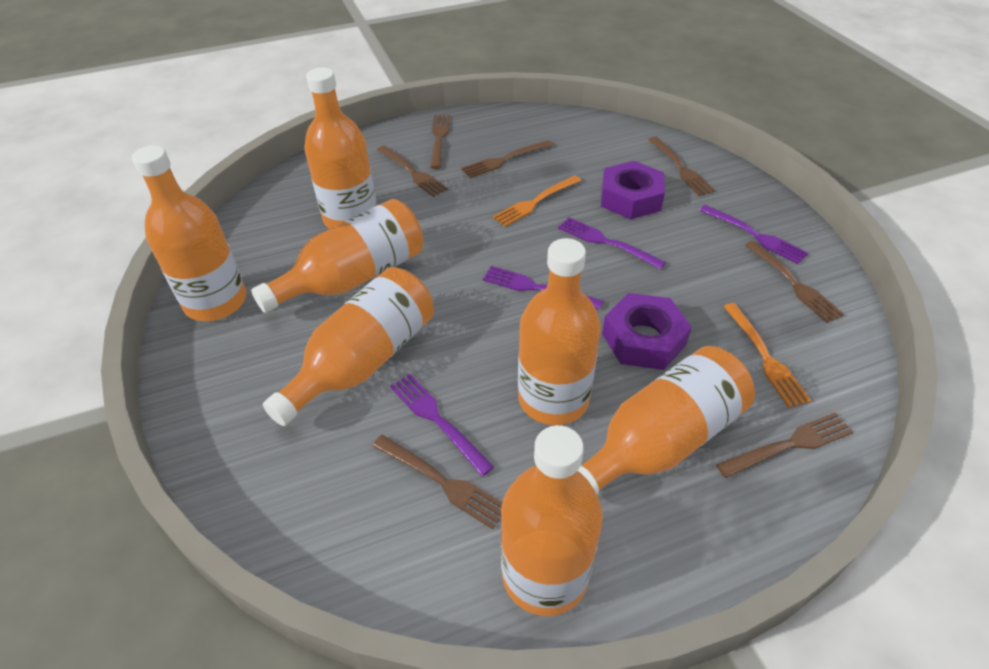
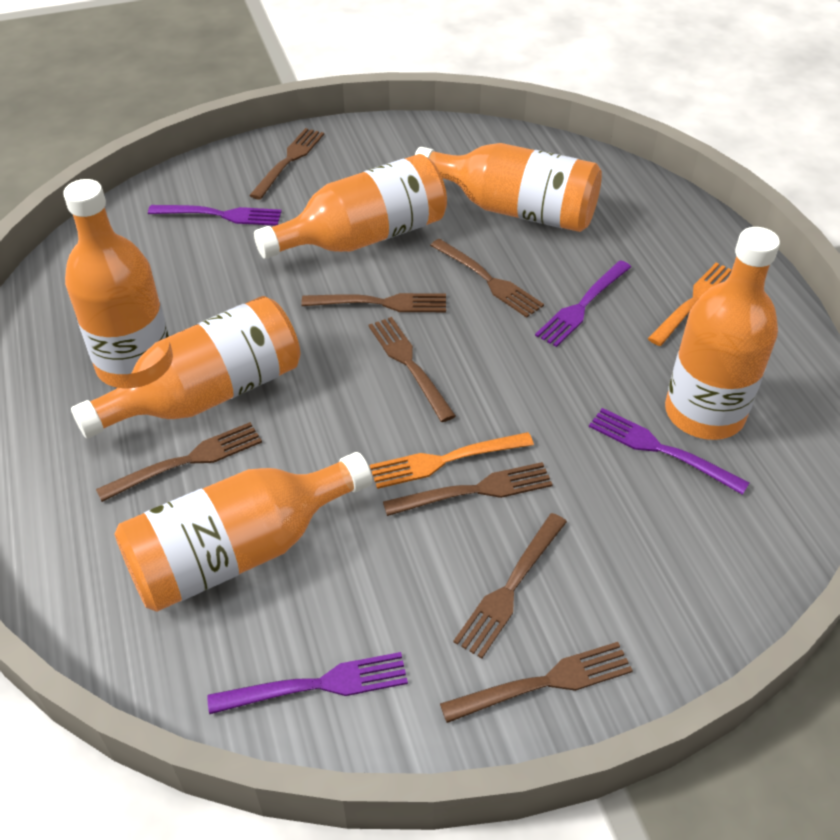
brown fork: [372,435,502,529] [377,145,448,197] [430,115,450,169] [461,140,553,178] [649,137,715,196] [716,412,853,478] [745,241,844,323] = 7 -> [96,422,262,502] [249,128,324,200] [301,293,446,312] [369,317,456,422] [383,462,553,516] [430,239,544,318] [440,642,633,723] [453,513,567,659] = 8
orange bottle: [132,145,246,321] [251,199,423,313] [263,267,434,426] [305,67,377,229] [501,425,603,616] [518,238,601,425] [578,346,755,495] = 7 -> [63,179,169,388] [71,296,300,439] [114,452,372,612] [254,154,447,259] [415,143,602,232] [665,227,780,440] = 6
purple nut: [601,161,665,219] [602,293,692,370] = 2 -> none = 0

